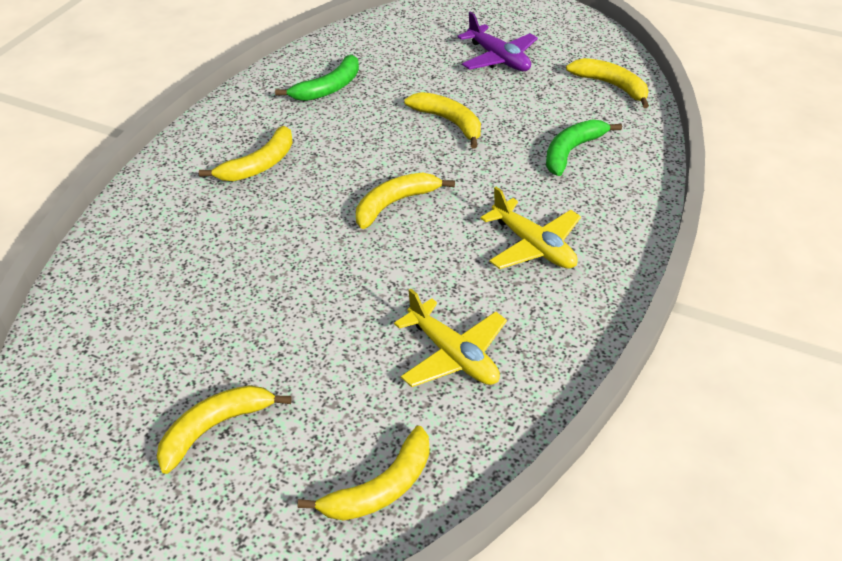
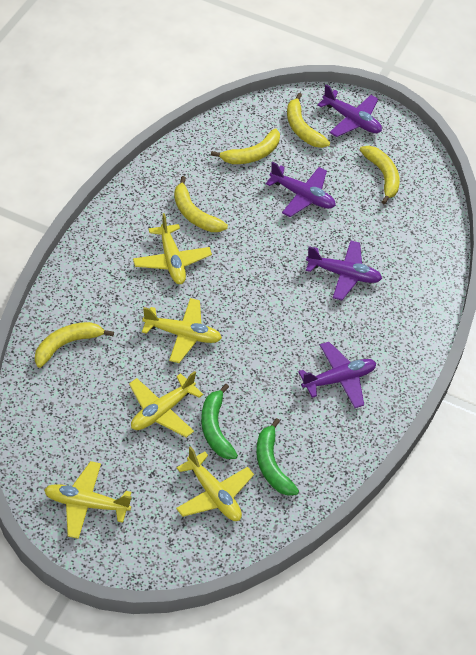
purple plane: [458,11,538,71] = 1 -> [266,162,336,217] [298,342,376,408] [306,241,382,300] [318,84,382,137] = 4
yellow banana: [157,385,292,474] [199,126,293,181] [297,426,429,521] [356,173,455,229] [404,92,481,149] [566,58,649,108] = 6 -> [35,322,114,368] [174,176,228,232] [211,129,280,164] [287,93,330,148] [360,146,400,205] = 5
yellow plane: [394,289,507,387] [481,187,581,269] = 2 -> [44,461,131,539] [129,371,203,437] [133,213,212,284] [142,298,222,363] [176,446,254,521] = 5

